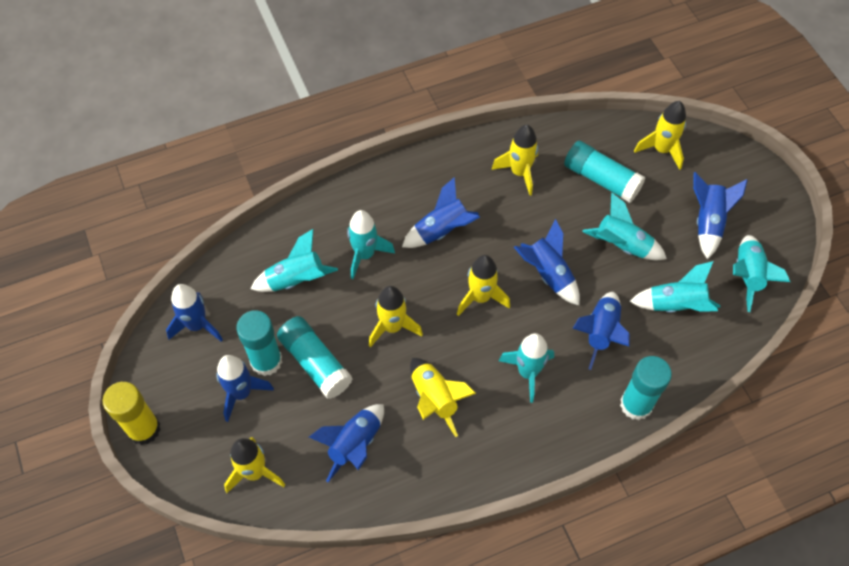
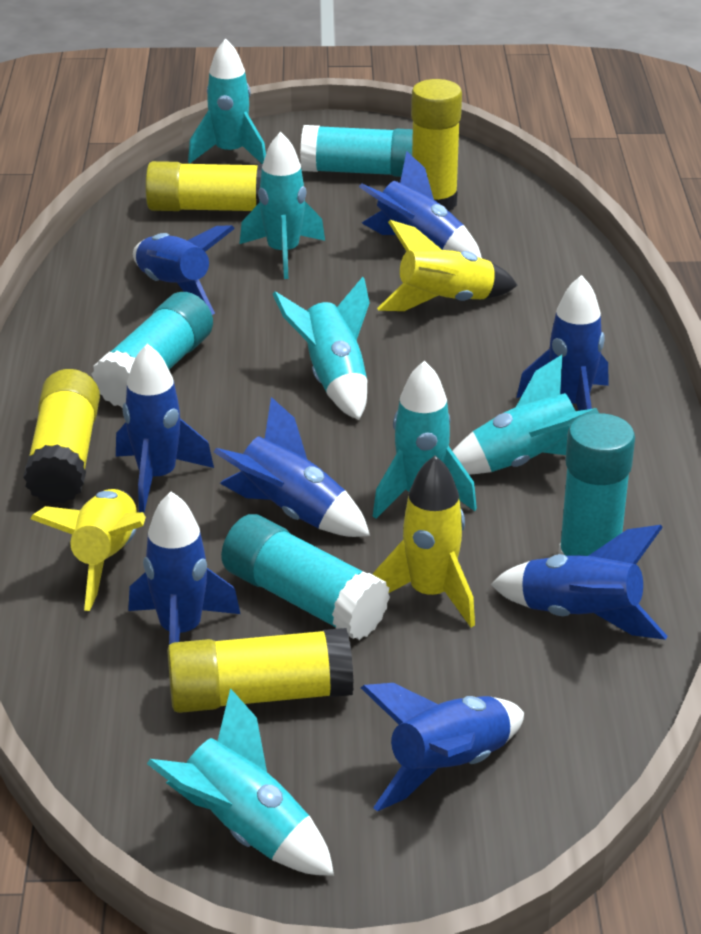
blue rocket: [166,284,223,341] [216,355,274,422] [309,404,384,482] [402,177,480,248] [514,219,580,306] [573,292,630,370] [693,172,748,259] = 7 -> [116,343,214,513] [128,492,240,645] [133,225,235,315] [214,397,370,537] [359,151,482,258] [361,683,524,811] [491,525,668,640] [516,275,608,411] = 8
yellow glue stick: [102,382,161,445] = 1 -> [23,369,100,504] [145,161,263,211] [167,628,354,713] [411,79,462,211] = 4
yellow rocket: [224,437,285,493] [369,286,423,348] [410,358,476,437] [457,255,510,316] [492,125,538,196] [634,101,686,170] = 6 -> [30,489,146,611] [373,455,475,627] [377,220,518,311] = 3

